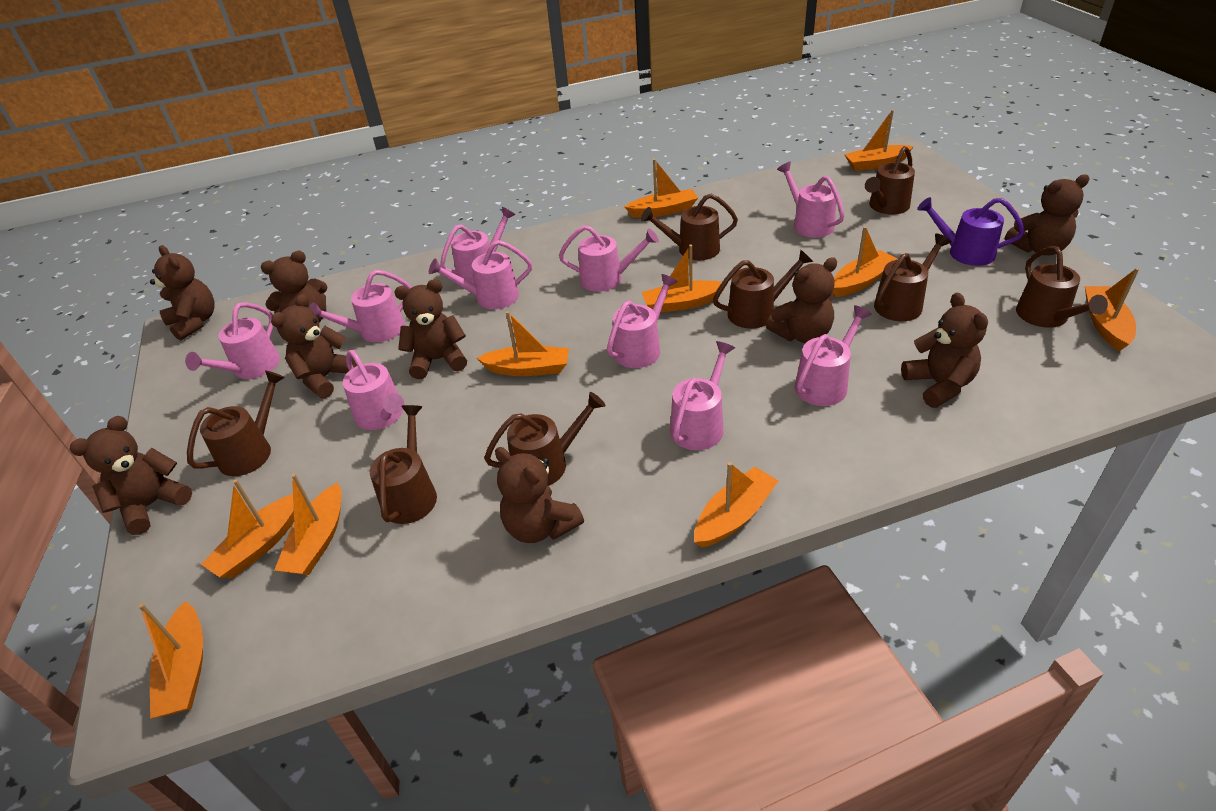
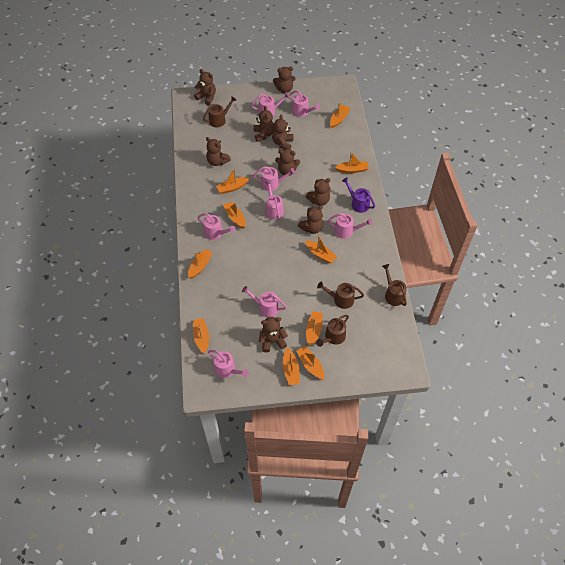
brown watering can: [187,370,285,476] [370,405,437,524] [484,392,606,486] [641,194,738,260] [713,250,813,329] [865,146,915,215] [874,233,951,321] [1016,246,1108,328] = 8 -> [203,96,236,127] [316,315,349,347] [317,282,364,309] [382,264,407,306] = 4
pink watering can: [185,302,280,379] [309,270,412,342] [342,350,404,430] [429,240,532,309] [440,207,516,284] [559,225,659,292] [607,274,678,368] [670,341,735,450] [777,162,845,238] [795,305,872,406] = 10 -> [198,213,236,240] [208,350,249,378] [242,286,287,317] [251,92,290,116] [253,166,295,191] [265,180,284,220] [289,90,320,117] [327,213,372,239] = 8

